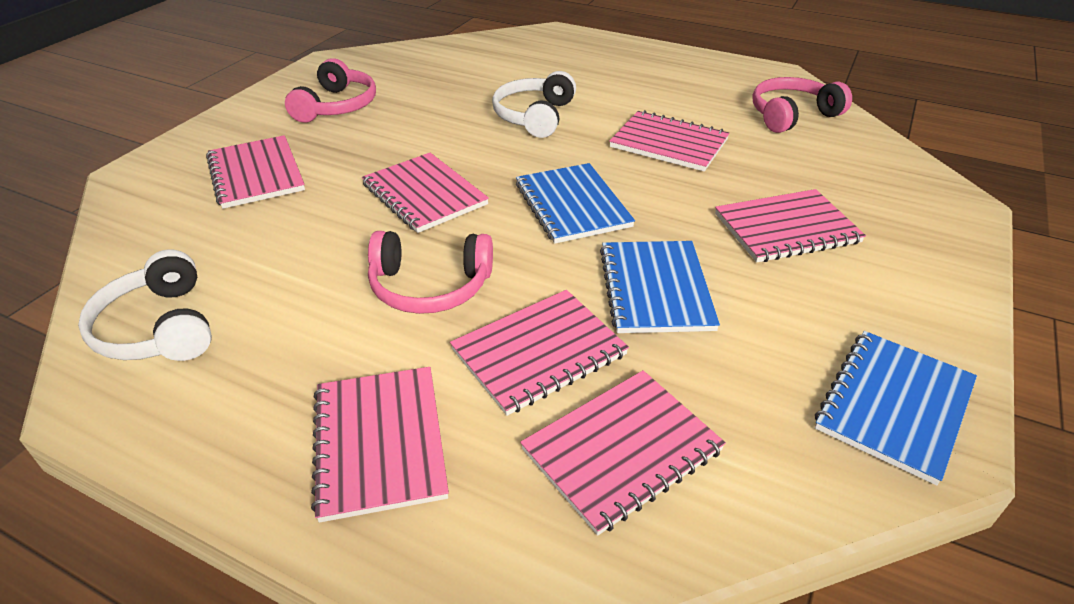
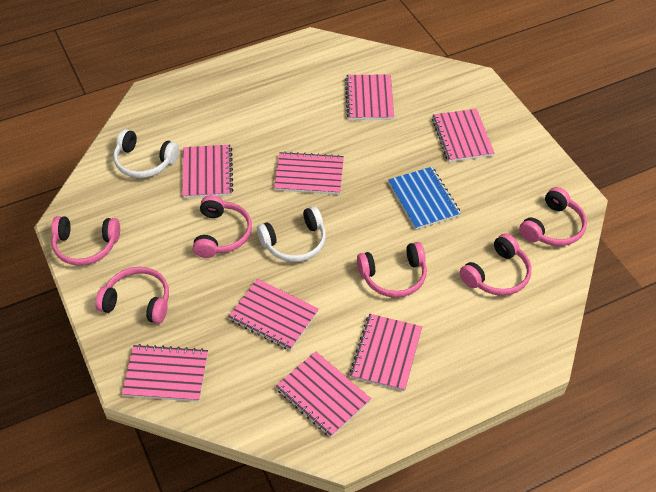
blue notebook: [516,163,635,244] [600,241,720,333] [815,331,977,485] = 3 -> [388,167,461,230] = 1
pink headphones: [285,58,376,123] [368,231,493,314] [752,77,852,133] = 3 -> [51,216,120,266] [95,267,169,324] [193,195,252,258] [357,242,427,298] [459,233,531,296] [519,187,587,246] = 6
pink notebook: [206,135,305,209] [311,367,449,523] [362,153,489,233] [450,290,629,416] [520,370,726,536] [609,110,730,172] [715,189,866,262] = 7 -> [122,344,208,402] [182,145,234,198] [228,279,319,351] [274,151,344,195] [276,351,371,438] [345,74,394,120] [349,314,422,391] [432,109,494,162] = 8

